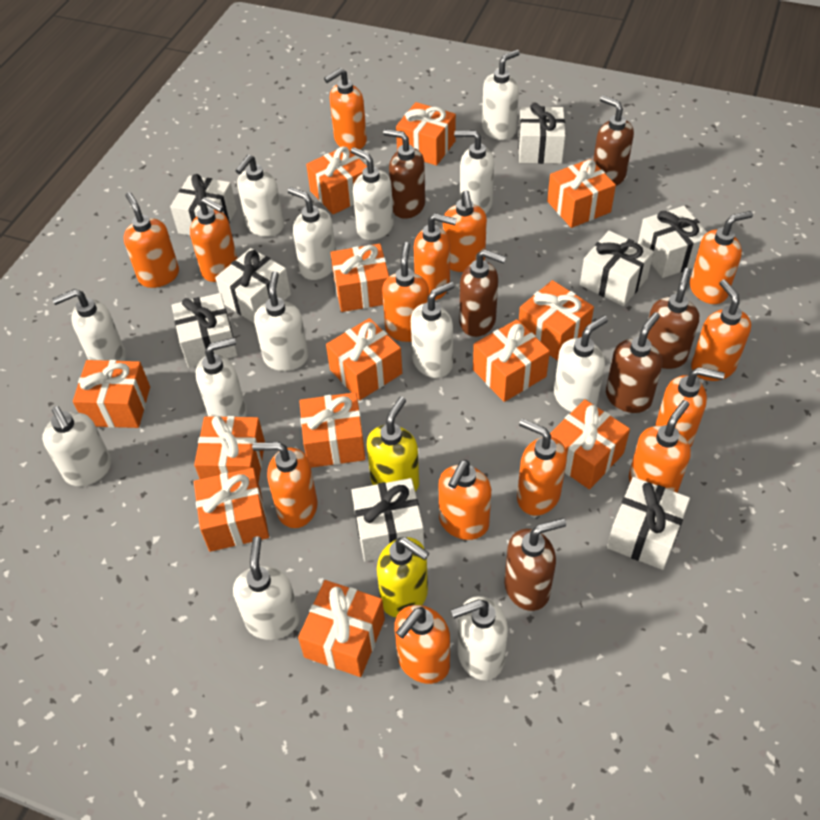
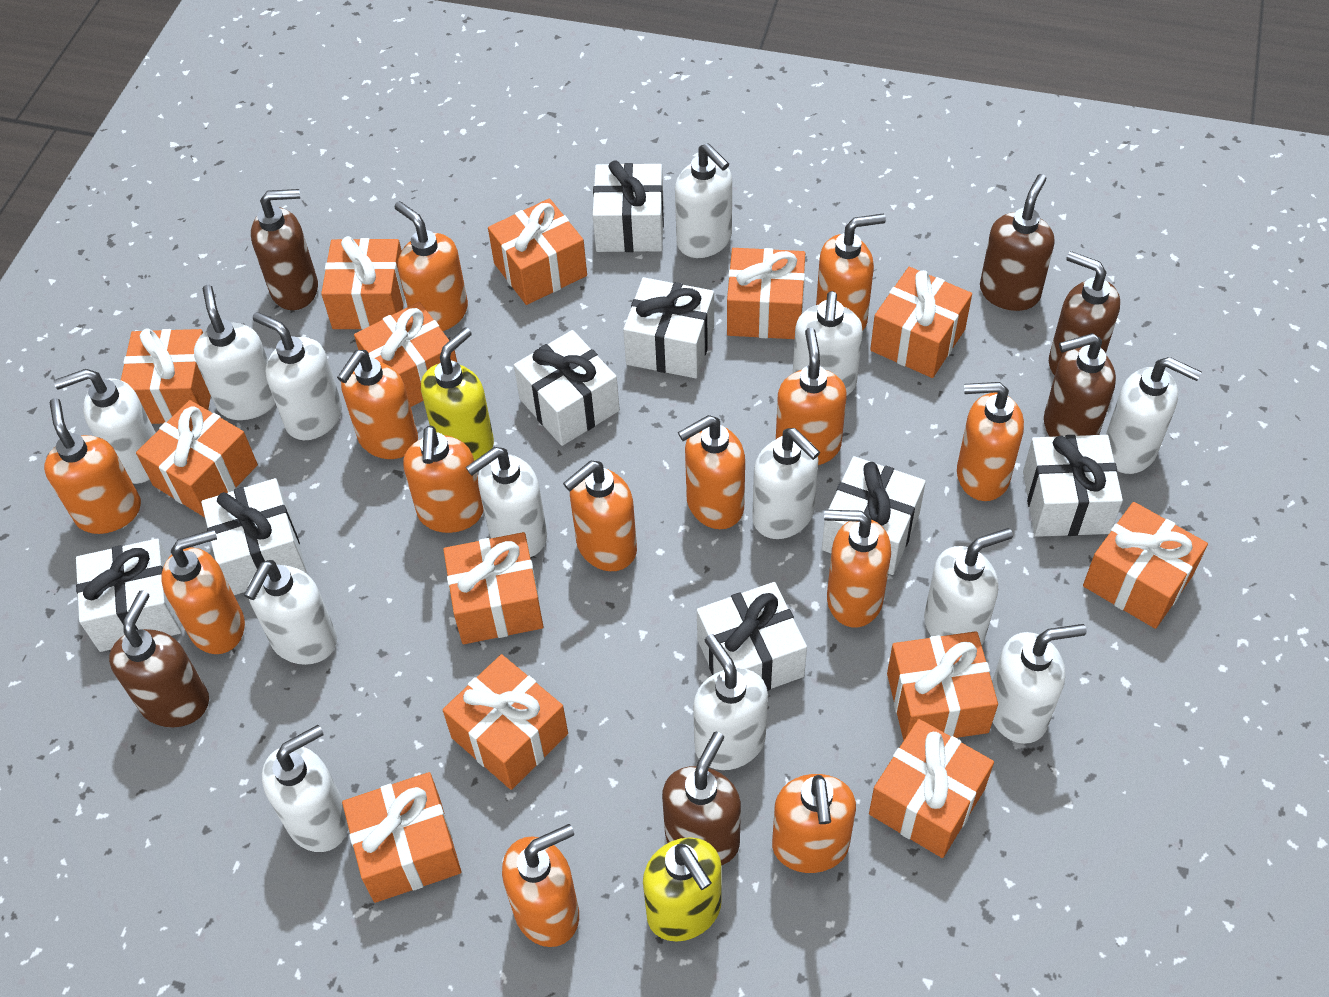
orange soap dispenser: [123,192,179,288] [190,197,238,282] [252,442,318,528] [324,68,367,150] [382,242,429,342] [394,605,450,684] [413,213,457,300] [439,460,491,540] [443,190,487,272] [517,419,567,516] [629,400,691,493] [655,367,725,448] [690,211,753,304] [691,280,751,381] = 14 -> [44,398,141,534] [161,529,245,654] [337,350,418,459] [394,201,468,331] [403,425,484,533] [502,824,579,947] [563,461,637,571] [678,415,745,529] [772,774,856,873] [776,328,847,465] [816,213,886,330] [824,510,891,627] [957,382,1024,501] = 13

